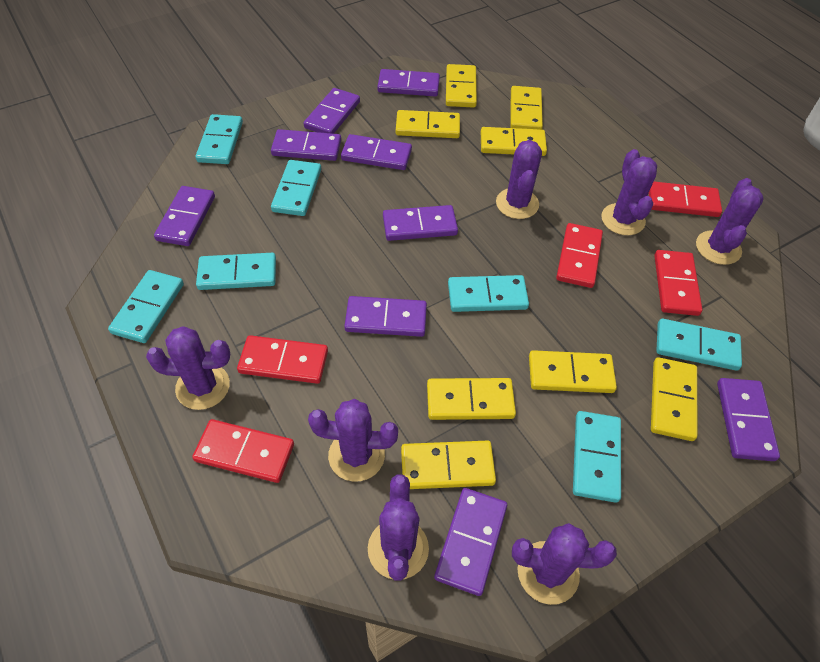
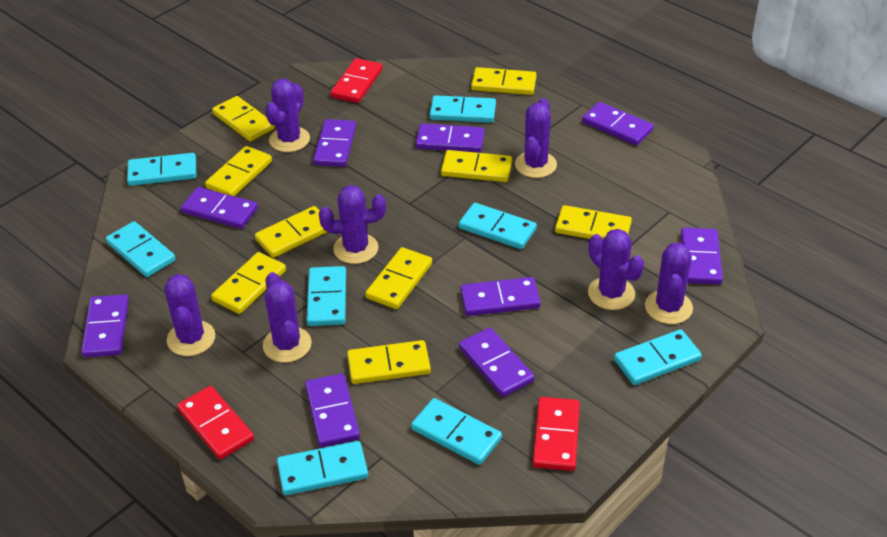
red domino: [192,419,294,483] [237,335,328,384] [556,223,603,288] [649,182,722,217] [654,250,702,316] = 5 -> [177,386,254,460] [331,58,383,103] [533,397,580,471] = 3
turquoise domino: [108,270,184,343] [196,114,243,164] [196,253,276,290] [271,160,321,216] [448,275,529,312] [573,411,621,503] [656,319,742,371] = 7 -> [106,221,176,277] [127,153,196,186] [277,441,368,495] [306,266,346,326] [411,398,502,465] [429,95,496,123] [459,203,537,249] [614,329,702,385] = 8
yellow domino: [396,110,460,138] [401,441,496,489] [427,378,516,420] [446,64,477,108] [481,127,547,156] [510,86,543,130] [529,350,617,393] [651,357,697,441] = 8 -> [205,146,272,196] [211,252,286,314] [212,96,275,141] [255,206,327,258] [347,340,431,384] [365,247,432,309] [441,150,512,182] [471,67,537,95] [555,205,632,239] = 9

